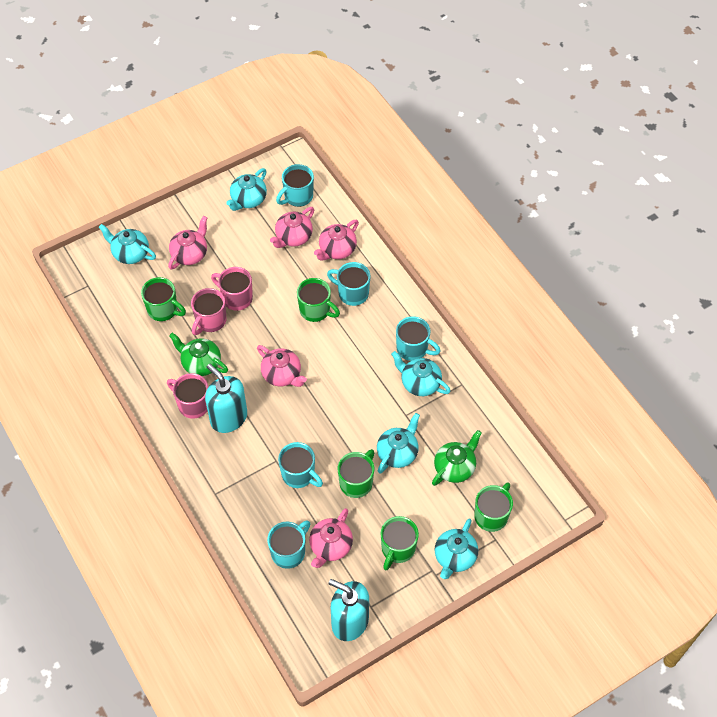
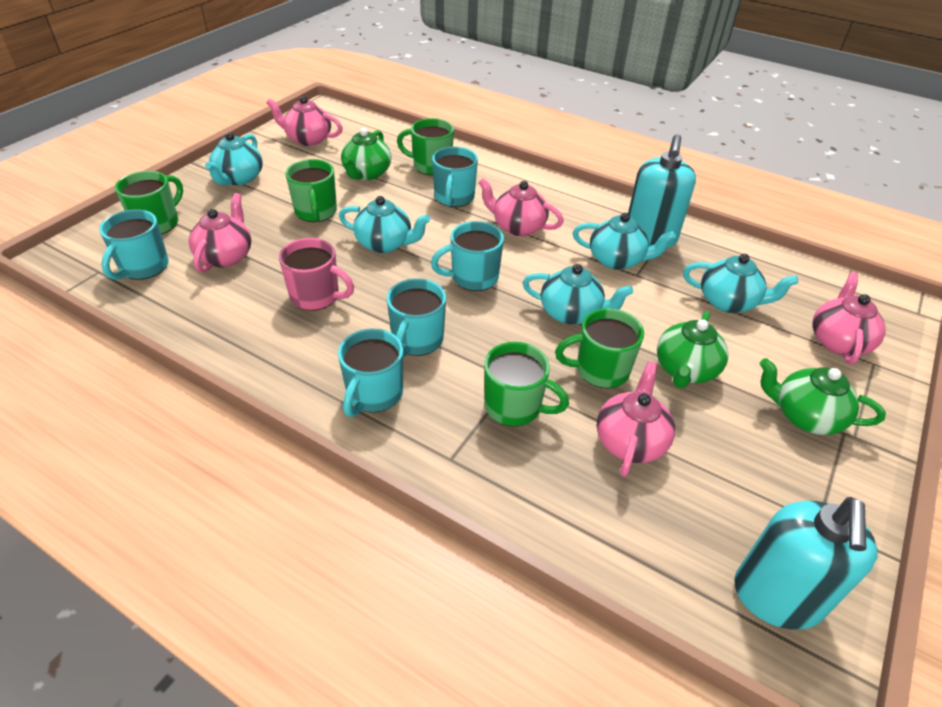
green teapot: [169,333,228,376] [432,430,482,486] = 2 -> [341,128,391,180] [657,311,729,388] [760,358,886,435] = 3
pink mug: [167,373,208,419] [191,288,226,335] [211,267,253,311] = 3 -> [279,238,354,311] = 1

